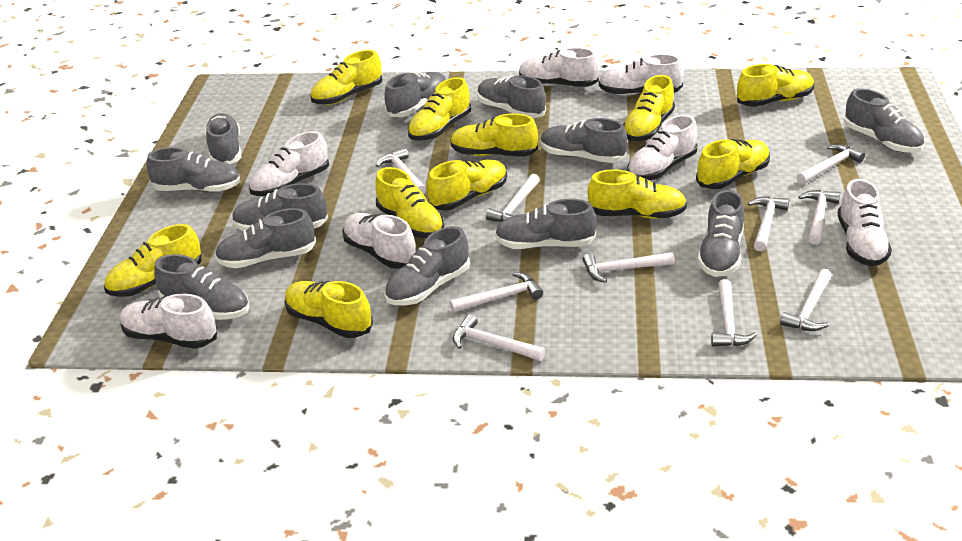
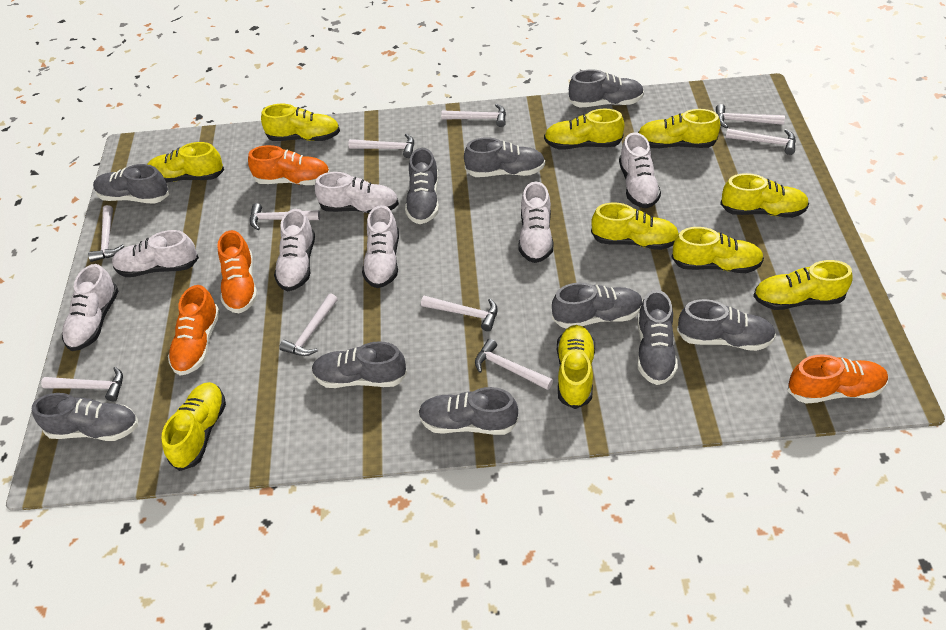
grey shoe: [147,147,241,193] [154,254,249,320] [205,113,241,164] [215,208,316,268] [232,183,328,231] [384,72,446,117] [384,226,470,305] [477,75,546,119] [495,199,597,249] [541,118,627,163] [697,190,744,277] [844,88,924,153] = 12 -> [32,393,138,441] [93,164,169,204] [312,341,407,388] [405,148,439,224] [418,387,518,435] [464,137,545,177] [552,282,643,329] [569,69,644,107] [637,290,678,385] [677,299,776,351] = 10
orange shoe: none = 0 -> [168,285,220,376] [217,230,257,313] [248,145,329,185] [788,354,888,404] = 4
yellow shoe: [104,224,201,297] [285,281,373,338] [310,50,382,105] [375,167,444,238] [408,77,471,141] [427,160,507,211] [450,114,538,157] [587,169,687,219] [623,75,675,141] [696,139,770,189] [737,64,814,107] = 11 -> [147,142,224,183] [162,382,226,471] [261,104,340,141] [544,109,624,149] [557,325,595,409] [591,203,679,250] [638,109,720,148] [671,227,764,273] [720,173,809,218] [753,260,853,310] = 10

